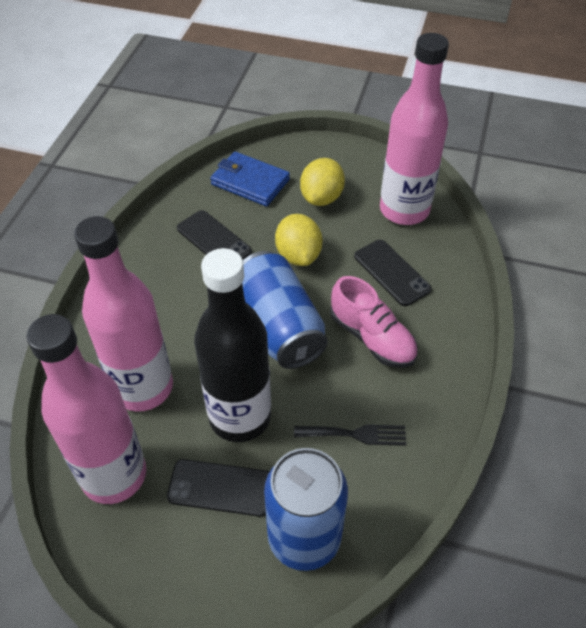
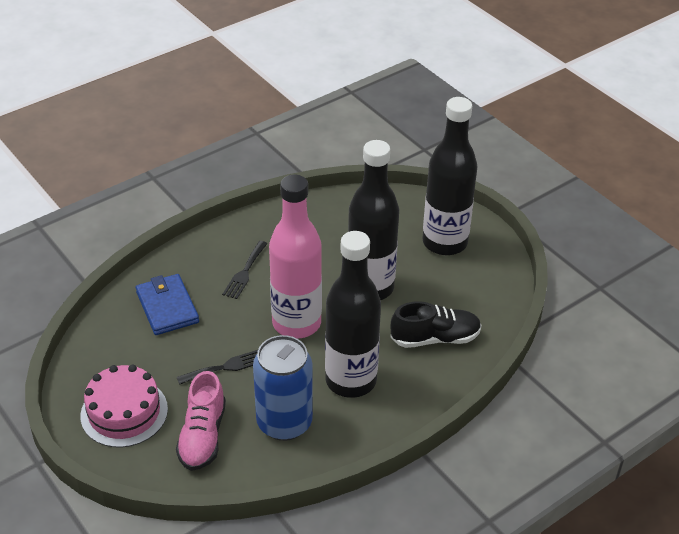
black bottle: [194,248,271,442] = 1 -> [325,231,381,398] [348,140,399,300] [422,97,477,255] = 3
black fork: [294,424,406,446] = 1 -> [176,350,258,385] [222,241,268,299] = 2
black phone: [167,459,270,517] [177,210,252,260] [354,240,432,306] = 3 -> none = 0
black shoe: none = 0 -> [391,301,481,348] = 1
blue can: [242,251,328,369] [264,448,348,571] = 2 -> [253,335,313,441] = 1
pink bottle: [26,314,146,504] [74,216,173,412] [380,33,449,225] = 3 -> [269,175,322,339] = 1
pink cake: none = 0 -> [80,365,168,447] = 1
yellow lemon: [275,214,323,266] [300,158,345,206] = 2 -> none = 0

